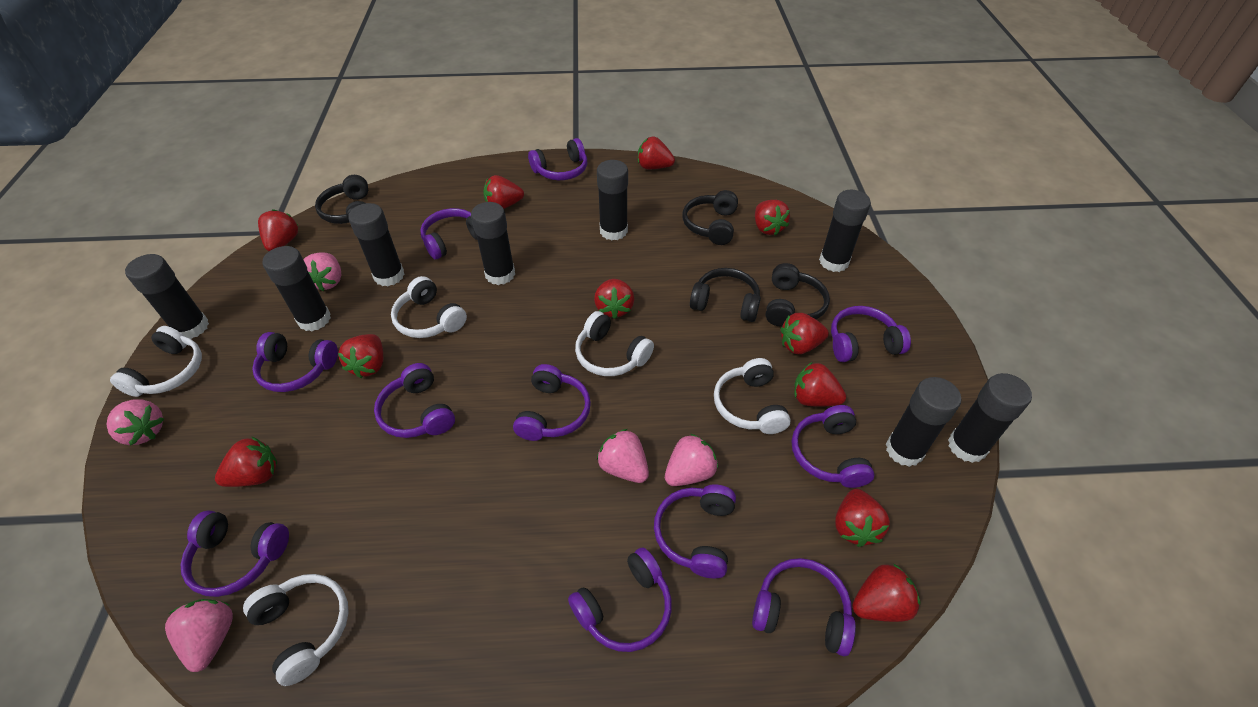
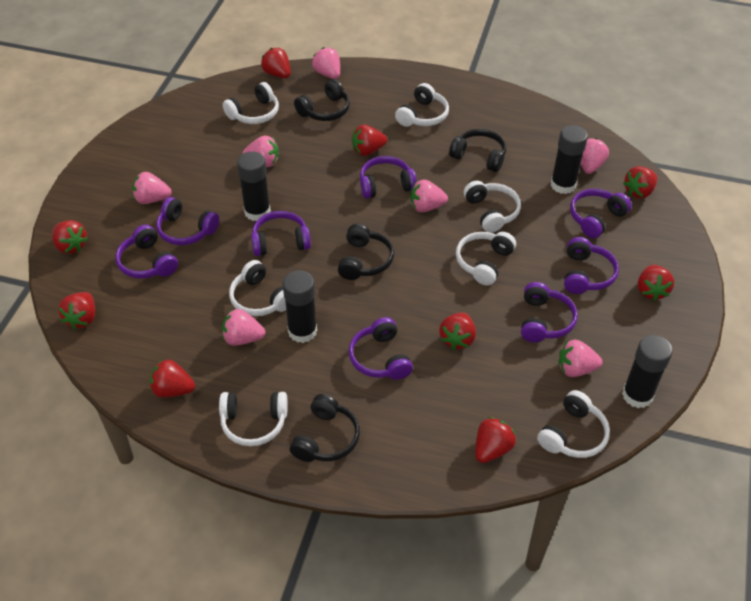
black glue stick: [125,254,209,339] [263,246,331,331] [348,203,405,286] [471,202,515,285] [597,160,628,240] [819,190,871,272] [886,377,961,467] [948,373,1032,463] = 8 -> [237,151,271,221] [283,270,317,343] [551,125,588,194] [622,335,673,408] = 4
pink strawberry: [107,399,164,446] [165,599,233,672] [303,252,341,291] [597,429,649,483] [665,434,718,486] = 5 -> [132,172,171,204] [222,309,265,346] [243,135,279,167] [312,47,340,79] [410,180,448,212] [558,340,603,377] [581,138,609,174] = 7
purple headphones: [181,510,289,597] [252,332,338,392] [374,363,455,438] [420,208,477,259] [513,364,591,441] [528,138,587,180] [568,548,672,652] [654,485,736,578] [752,558,856,656] [792,405,875,488] [831,306,911,362] = 11 -> [115,225,178,278] [156,197,219,245] [251,211,311,256] [349,317,413,380] [360,156,417,199] [521,282,578,342] [564,237,619,294] [570,189,632,238] = 8
red strawberry: [215,436,277,487] [258,209,298,251] [338,334,383,378] [483,175,524,209] [594,279,634,319] [638,137,675,169] [755,200,790,235] [781,313,829,354] [794,362,846,407] [835,489,890,547] [852,564,920,622] = 11 -> [52,220,88,254] [58,292,95,330] [150,359,195,398] [261,48,291,78] [352,124,387,156] [439,313,476,350] [475,417,516,463] [623,166,657,198] [638,265,674,301] = 9
white headphones: [110,326,202,397] [243,574,349,686] [391,276,467,338] [575,311,654,376] [714,358,791,434] = 5 -> [219,392,288,446] [223,82,279,124] [229,260,286,316] [395,83,449,127] [456,232,516,286] [464,181,521,233] [537,390,610,458] = 7

